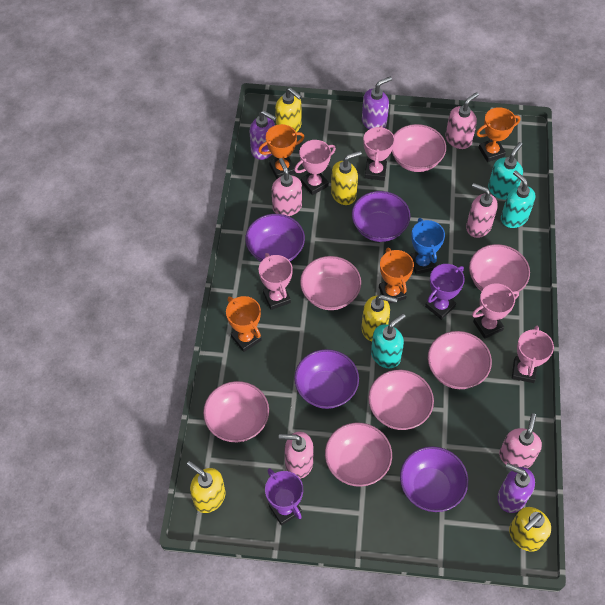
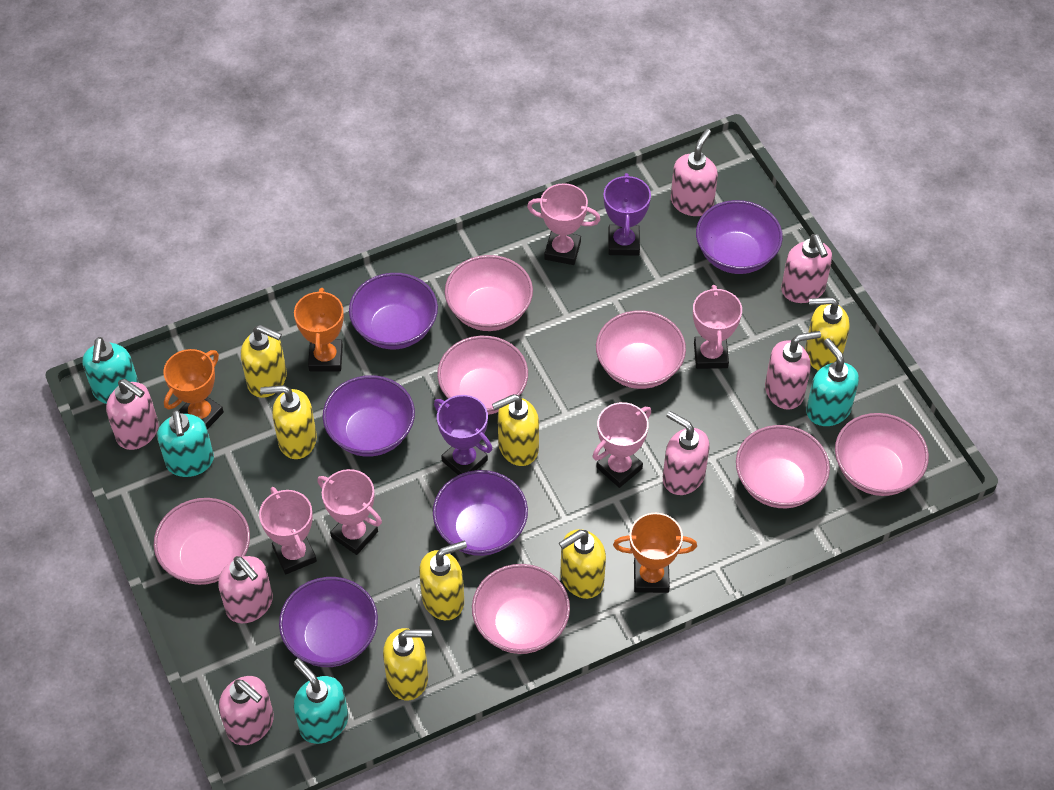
blue trophy: [410,218,445,275] = 1 -> none = 0
orange trophy: [226,296,261,352] [258,124,304,179] [379,248,414,304] [476,107,520,162] = 4 -> [163,349,224,429] [294,288,344,371] [613,513,697,593] = 3
pink soap dispenser: [272,158,302,216] [279,432,314,479] [445,92,479,149] [466,183,498,238] [499,413,542,468] = 5 -> [106,379,158,450] [218,556,273,623] [219,676,274,745] [663,411,710,495] [671,129,718,216] [765,331,821,410] [781,234,832,303] = 7
purple bowl: [245,214,305,262] [294,349,359,409] [352,191,410,242] [400,446,468,512] = 4 -> [279,577,378,667] [323,375,415,457] [349,273,438,350] [433,470,528,556] [696,200,783,274] = 5
purple soap dispenser: [250,111,277,160] [362,77,392,129] [498,463,535,513] = 3 -> none = 0
turquoise soap dispenser: [371,314,406,368] [488,142,523,200] [501,171,535,228] = 3 -> [82,337,139,404] [157,410,214,477] [294,658,348,744] [806,338,859,426] = 4
yellow soap dispenser: [187,461,225,513] [275,87,302,132] [331,151,362,205] [361,295,397,341] [509,507,551,552] = 5 -> [241,325,287,398] [260,385,317,459] [383,628,432,701] [419,541,467,620] [492,394,539,466] [559,529,606,599] [805,297,850,370] = 7

